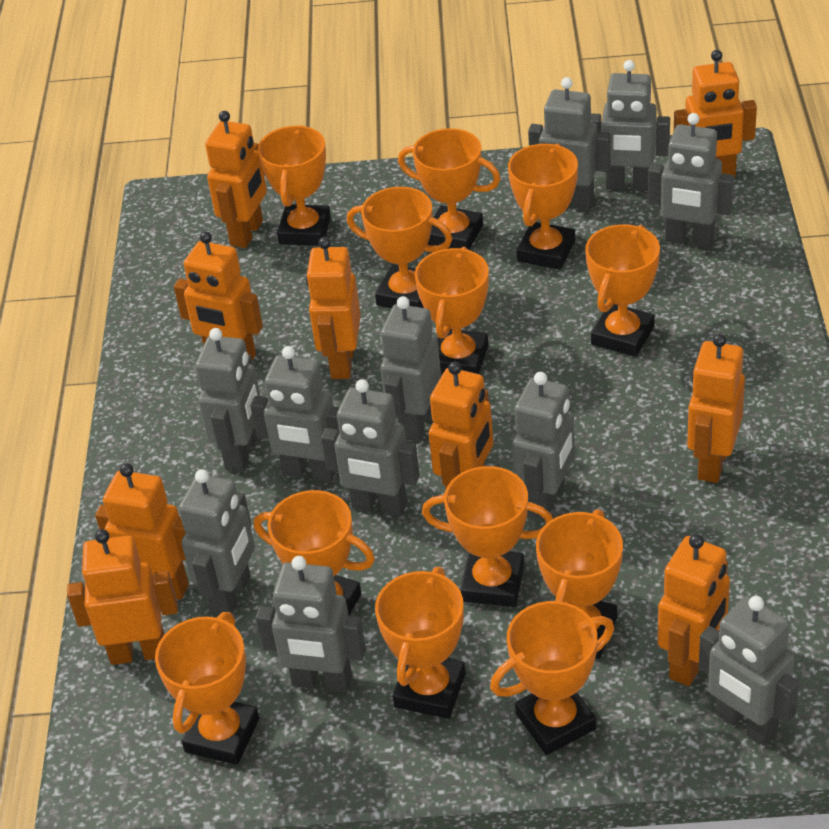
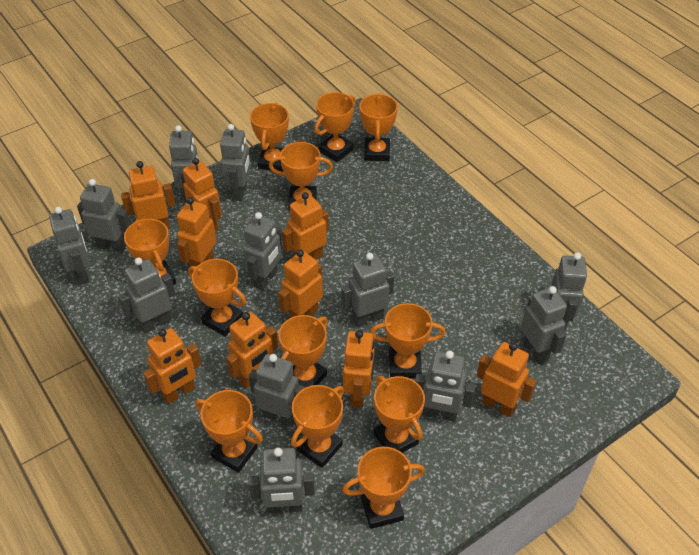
grey robot: [179,469,255,615] [195,328,261,472] [250,346,339,482] [256,556,366,692] [321,379,420,517] [380,296,441,442] [512,372,575,520] [528,77,611,210] [590,60,670,191] [648,113,734,249] [699,596,799,746] = 11 -> [49,207,90,285] [77,179,131,252] [118,257,175,333] [169,125,198,202] [220,124,251,201] [243,212,282,290] [249,354,306,427] [249,448,315,513] [341,253,394,327] [415,351,476,422] [521,286,567,364] [551,252,587,331] = 12

